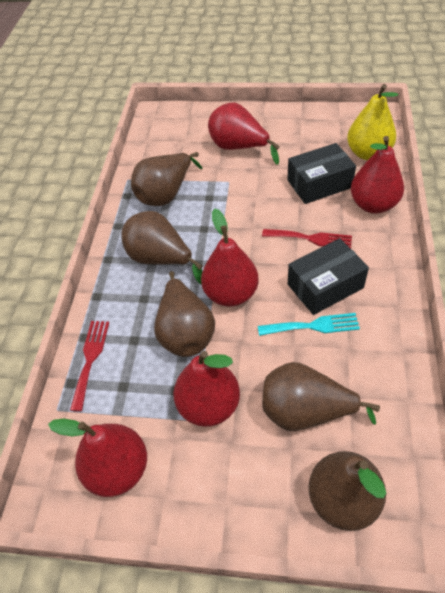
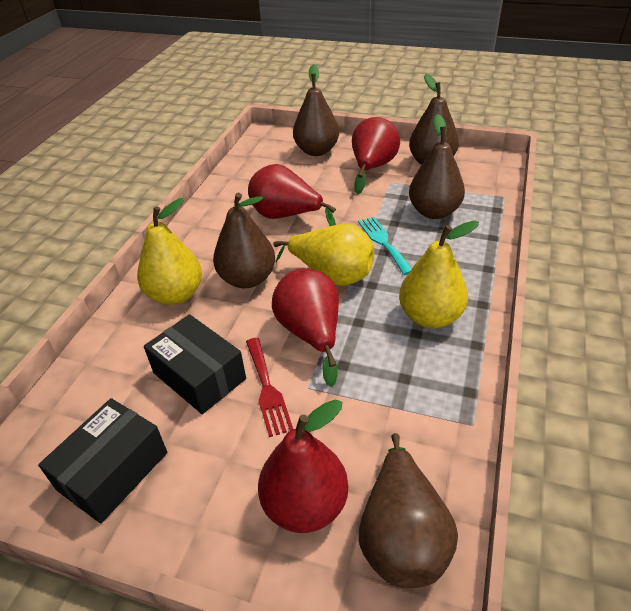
red fork: [70,321,109,412] [262,229,352,249] = 2 -> [246,338,293,437] = 1
red pear: [48,418,147,497] [173,351,240,427] [201,209,259,307] [208,103,280,165] [351,136,404,214] = 5 -> [248,164,336,226] [258,399,348,533] [272,269,339,387] [352,117,400,195] = 4
yellow pear: [347,84,399,160] = 1 -> [137,198,202,305] [273,224,374,286] [399,221,479,328] = 3

